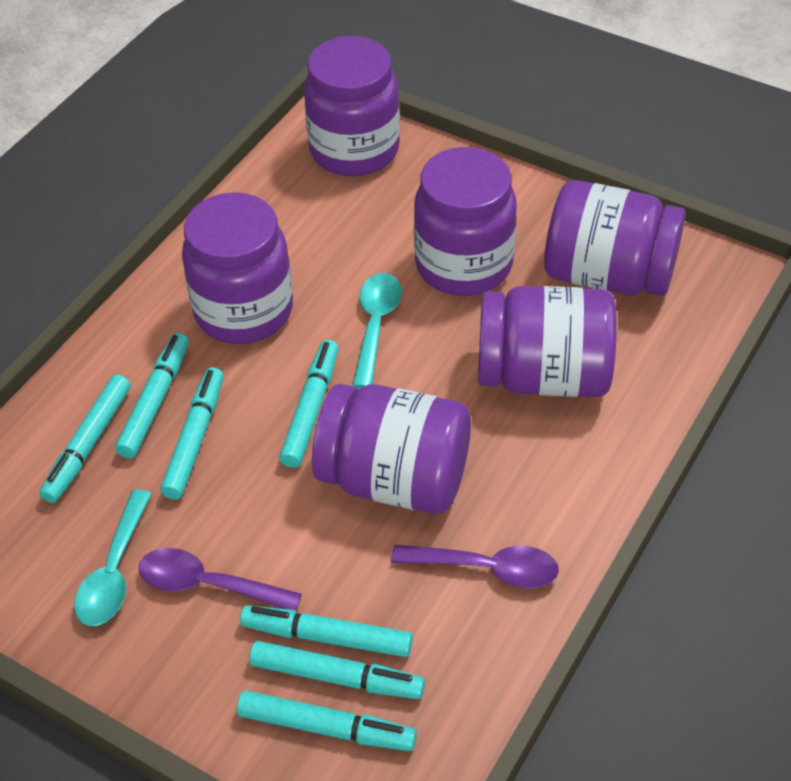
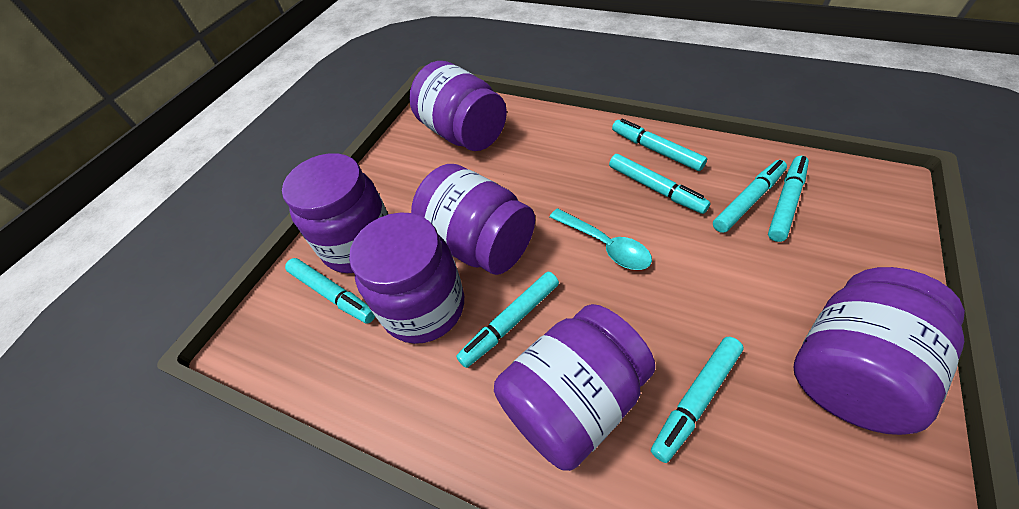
purple spoon: [138,548,302,611] [391,545,559,588] = 2 -> none = 0
turquoise spoon: [74,489,152,626] [352,273,402,388] = 2 -> [550,208,652,270] = 1

